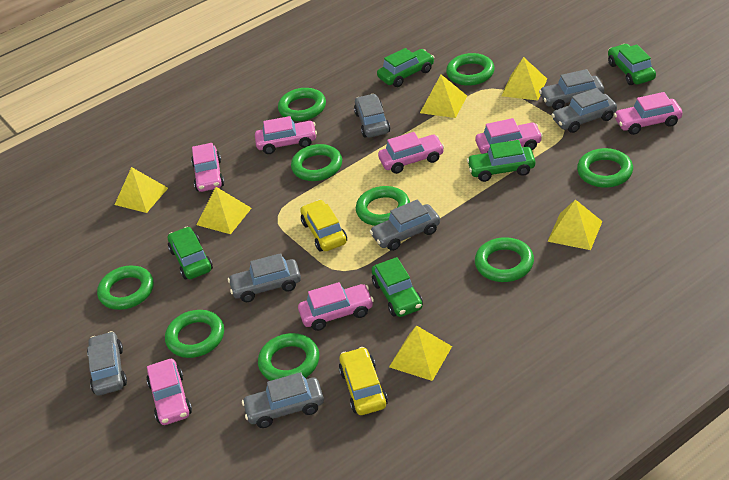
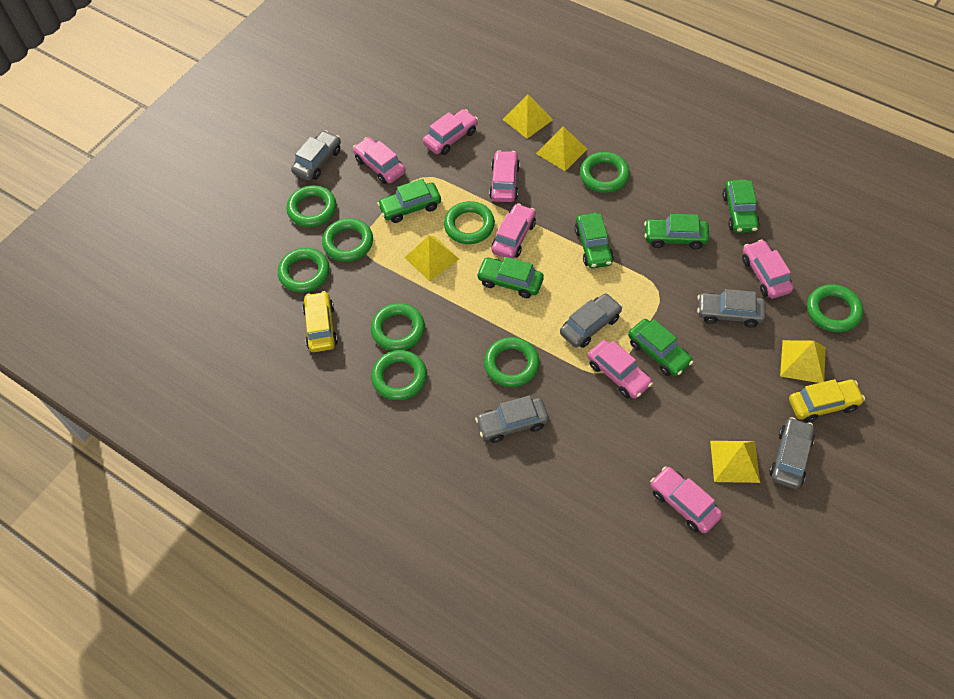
green car: [168,227,213,279] [372,257,423,317] [377,48,434,87] [467,140,535,182] [608,44,656,85] = 5 -> [377,179,441,223] [476,257,544,298] [575,213,614,268] [628,319,693,377] [644,214,709,249] [723,180,760,233] = 6
grey car: [87,331,127,395] [228,253,301,302] [242,372,324,428] [354,94,390,138] [370,200,440,251] [539,69,604,110] [551,88,617,133] = 7 -> [291,130,341,180] [475,396,549,443] [560,293,622,348] [697,289,766,328] [769,417,815,489] = 5
yellow pyramid: [115,167,168,213] [197,187,252,234] [389,325,452,381] [420,75,467,118] [501,57,547,101] [547,199,602,250] = 6 -> [405,235,459,281] [502,95,553,139] [536,126,587,171] [710,441,760,483] [780,340,826,383] = 5

